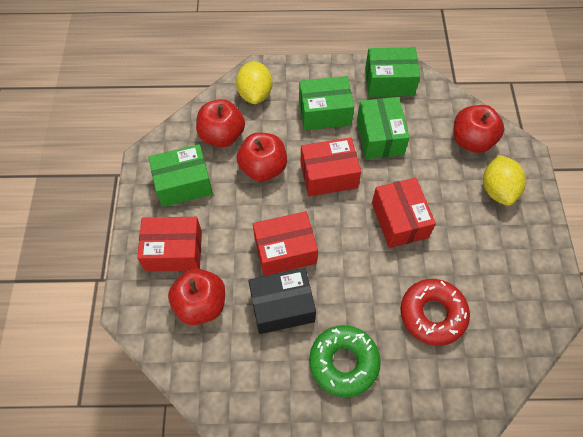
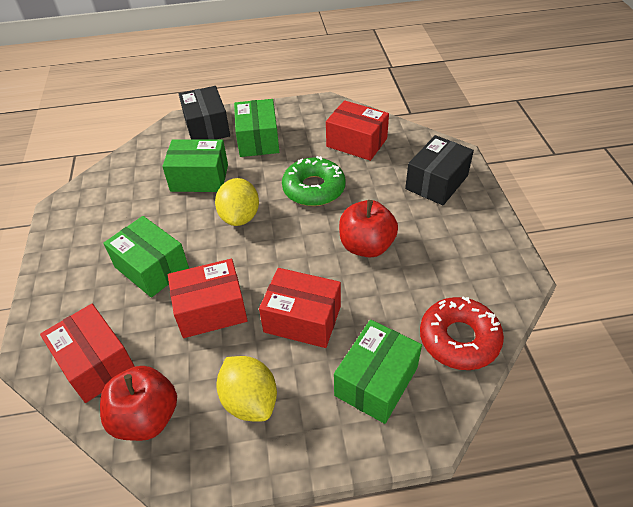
black box: [248,268,316,334] = 1 -> [179,86,230,140] [405,135,474,205] = 2
red apple: [168,268,225,325] [196,99,245,147] [237,133,287,182] [453,105,504,153] = 4 -> [100,366,177,441] [339,200,398,258] = 2

